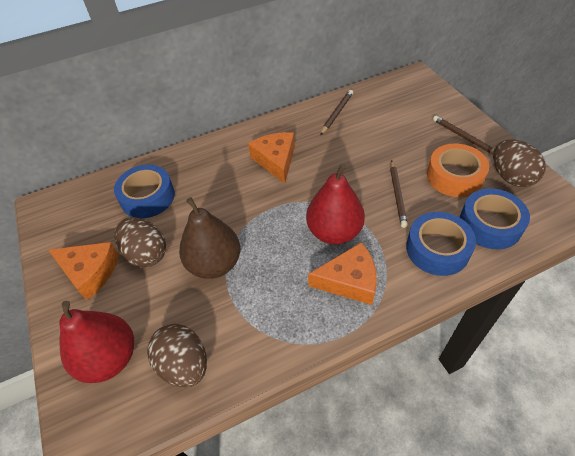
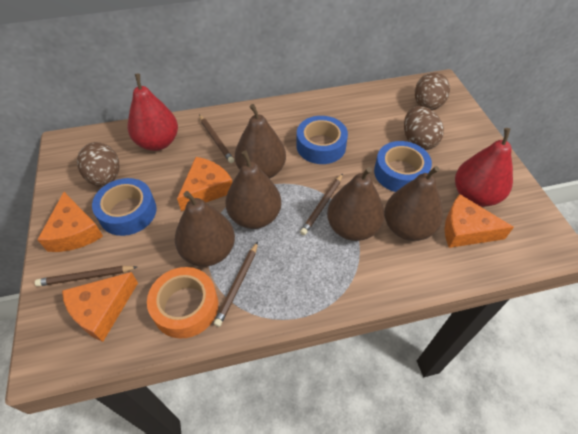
brown pear: [179,197,240,279] = 1 -> [175,191,235,267] [225,150,281,229] [235,104,286,179] [327,167,385,241] [384,166,443,241] = 5
brown pencil: [320,90,353,135] [390,161,408,228] [433,116,494,154] = 3 -> [35,266,137,286] [199,115,234,163] [214,242,258,327] [300,174,343,235] = 4
orange cheese: [48,242,119,300] [248,132,295,183] [308,242,377,305] = 3 -> [37,192,103,252] [62,272,138,342] [177,157,233,211] [444,194,514,248] = 4

